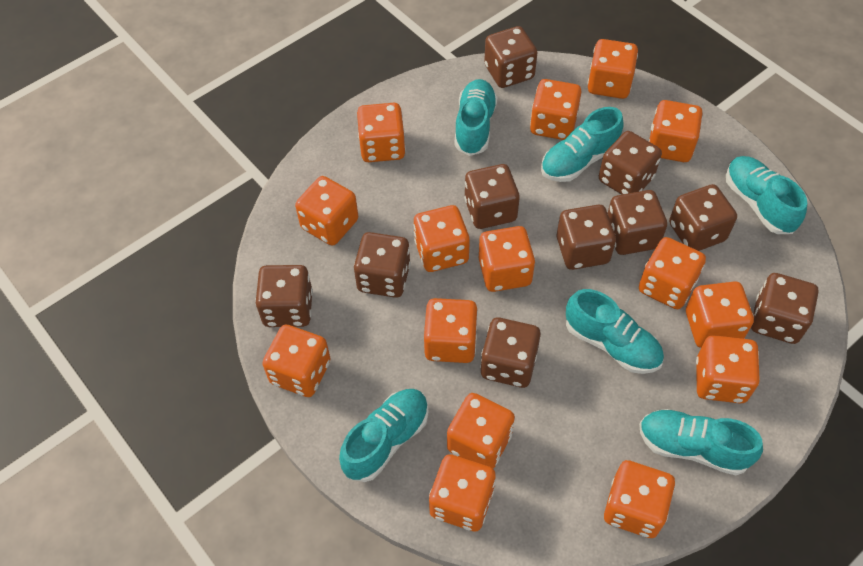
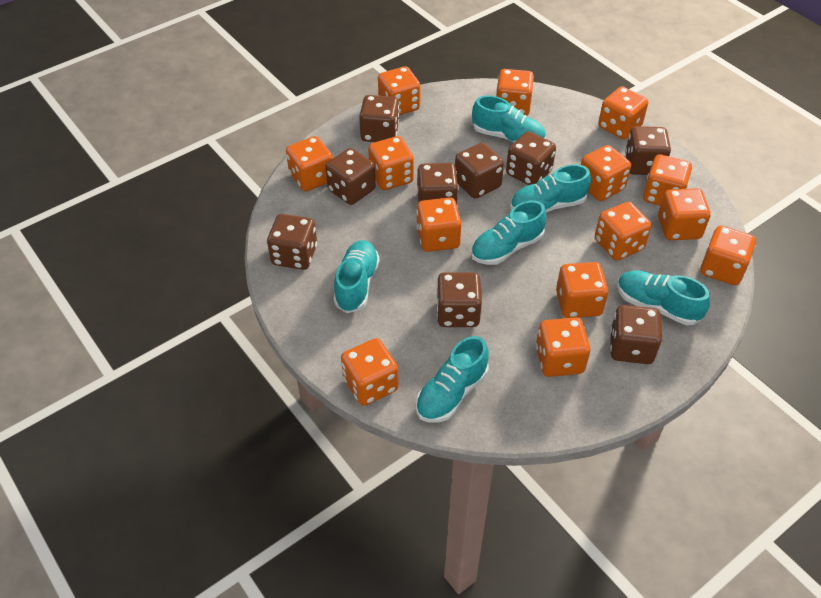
brown dice: [255,265,313,327] [354,232,411,298] [464,164,520,229] [480,317,541,388] [484,26,537,88] [557,205,616,270] [599,131,662,195] [608,190,667,255] [669,184,737,251] [751,273,819,344] = 10 -> [267,214,317,270] [325,148,376,205] [359,95,399,142] [417,163,458,204] [436,272,482,327] [455,143,504,199] [506,131,556,185] [610,305,662,364] [625,126,671,175] = 9
orange dice: [262,325,331,397] [295,176,358,246] [357,103,406,162] [413,205,470,272] [424,298,478,363] [429,454,496,532] [447,393,515,469] [479,226,535,292] [530,79,581,140] [588,39,638,99] [604,460,675,538] [639,237,706,309] [649,100,703,162] [686,281,754,348] [696,335,760,404] = 15 -> [286,136,333,191] [341,338,399,406] [368,136,414,190] [378,66,421,115] [416,197,462,252] [496,69,534,116] [536,317,590,377] [556,262,608,318] [581,145,631,201] [595,202,652,260] [598,86,648,139] [643,154,692,206] [658,188,711,240] [700,226,756,285] = 14

